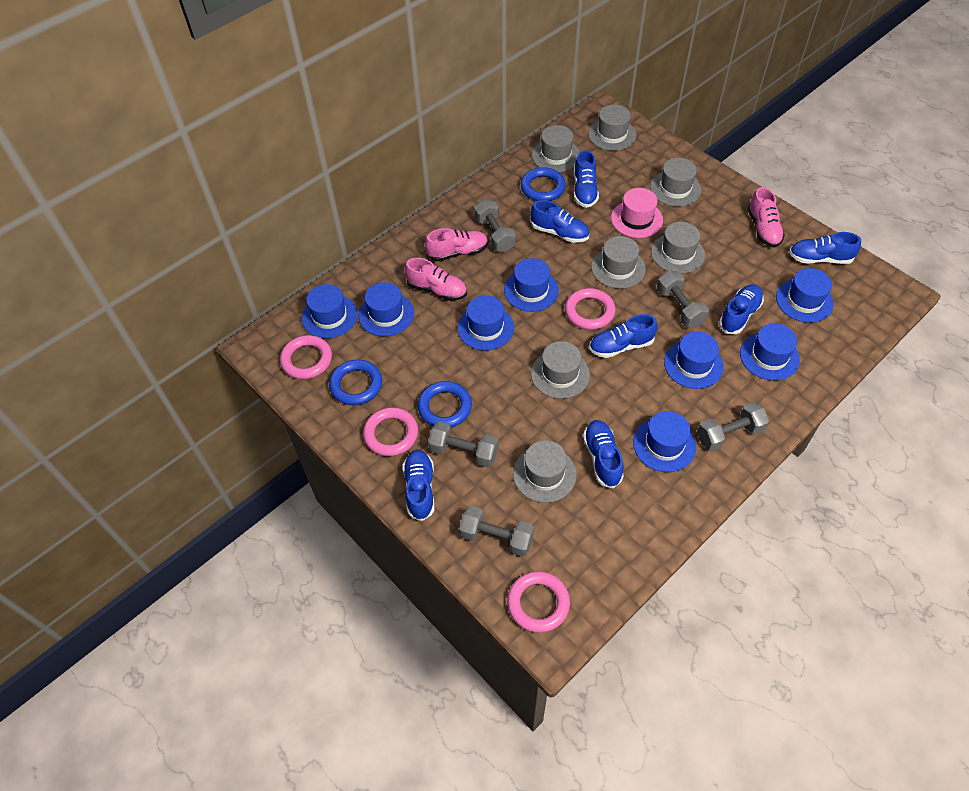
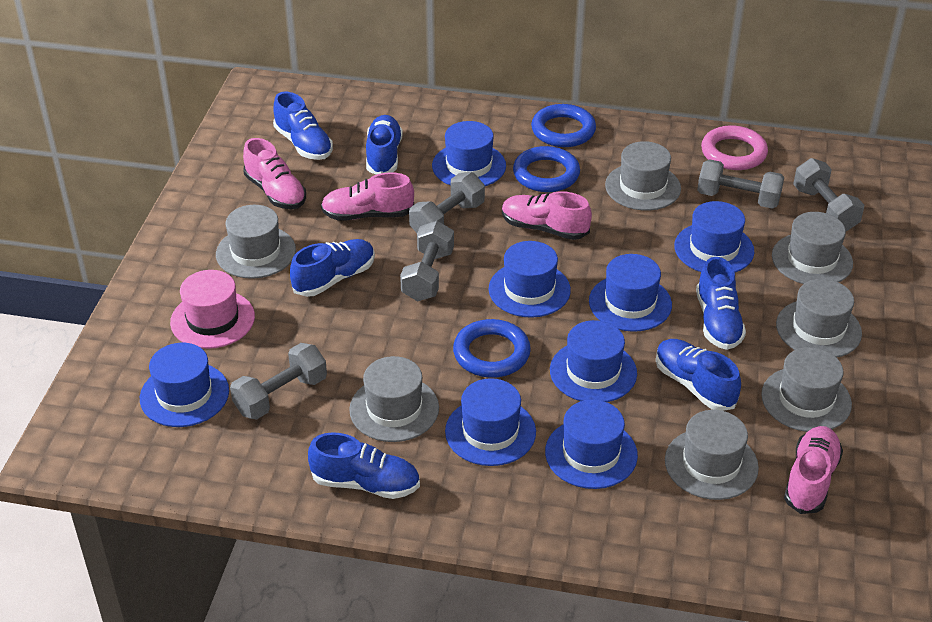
blue shoe: [403,450,434,521] [530,200,589,243] [574,150,599,208] [583,420,624,488] [589,314,658,358] [719,284,764,334] [789,232,861,264] = 7 -> [273,92,333,160] [290,239,375,297] [308,432,420,499] [366,115,403,175] [656,339,741,411] [696,257,746,350] = 6
pink ring: [280,335,332,379] [363,407,418,456] [507,571,570,633] [565,288,616,330] = 4 -> [701,125,768,170] = 1
pink shoe: [405,258,467,301] [425,228,488,261] [747,187,785,247] = 3 -> [243,138,306,209] [321,172,414,221] [502,191,592,240] [784,426,843,514] = 4

